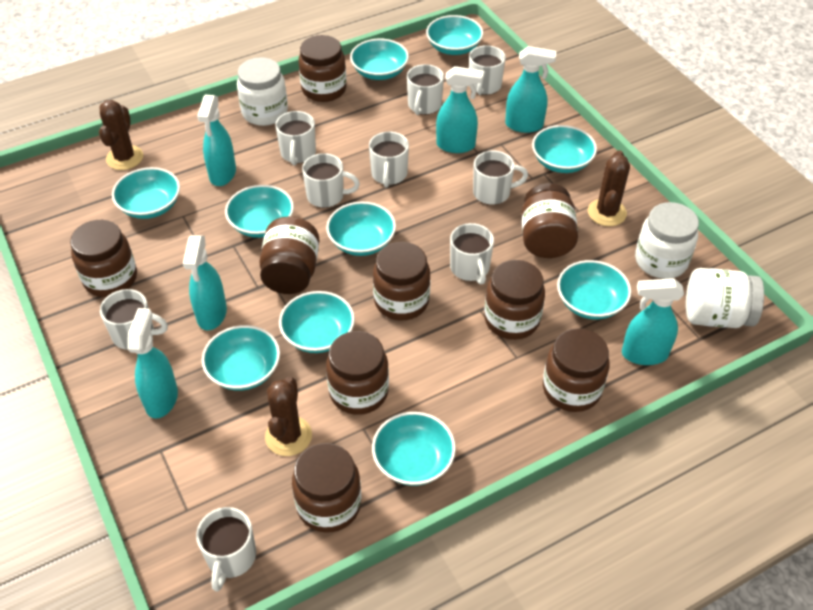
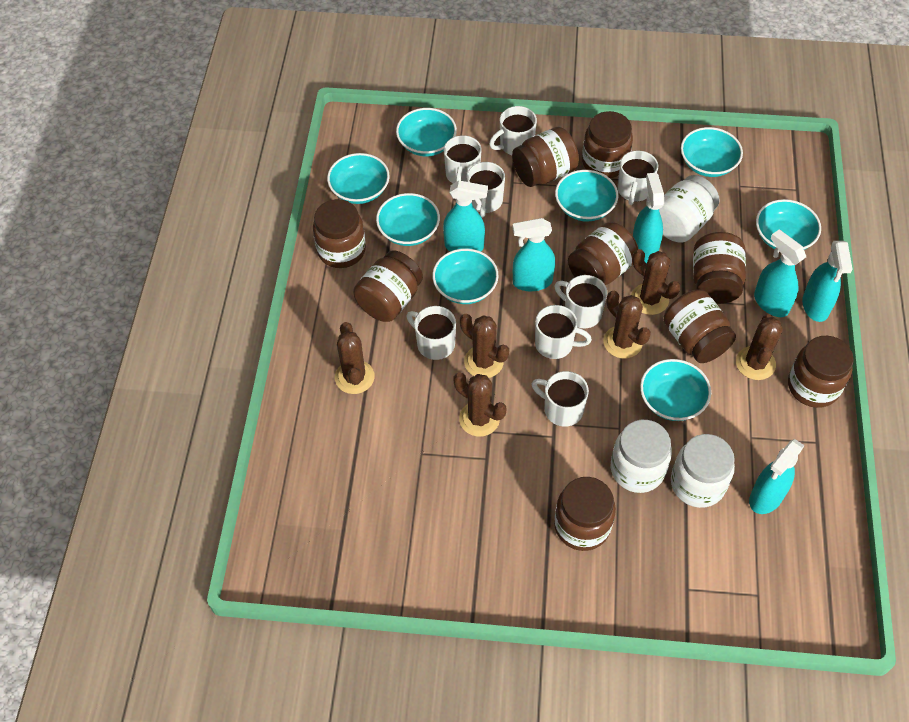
brown cactus: [99,100,143,170] [265,377,312,456] [588,150,630,226] = 3 -> [335,322,375,394] [454,372,506,437] [460,314,509,378] [603,291,651,359] [631,249,680,315] [736,314,783,380] = 6
turquoise bowl: [112,167,180,219] [202,325,280,391] [225,185,294,238] [279,291,355,353] [326,201,396,256] [350,39,409,80] [372,412,456,486] [426,15,483,55] [532,125,597,173] [557,260,631,320] = 10 -> [327,153,390,204] [376,193,440,246] [396,108,457,156] [432,248,499,304] [555,170,618,222] [640,359,711,421] [681,127,743,177] [756,199,821,250] = 8
white mug: [100,289,168,350] [196,507,256,592] [275,111,316,165] [302,153,360,208] [369,132,409,187] [407,64,444,115] [450,223,494,284] [469,45,506,95] [473,151,528,205] = 9 -> [406,306,456,360] [444,135,482,184] [467,162,505,217] [489,106,537,155] [532,371,589,427] [535,305,592,359] [554,275,607,328] [617,150,658,205] = 8

